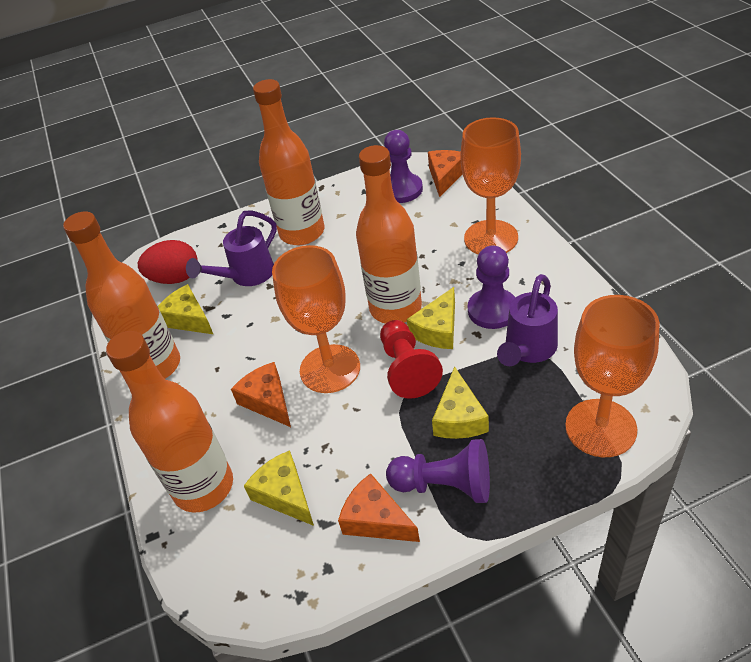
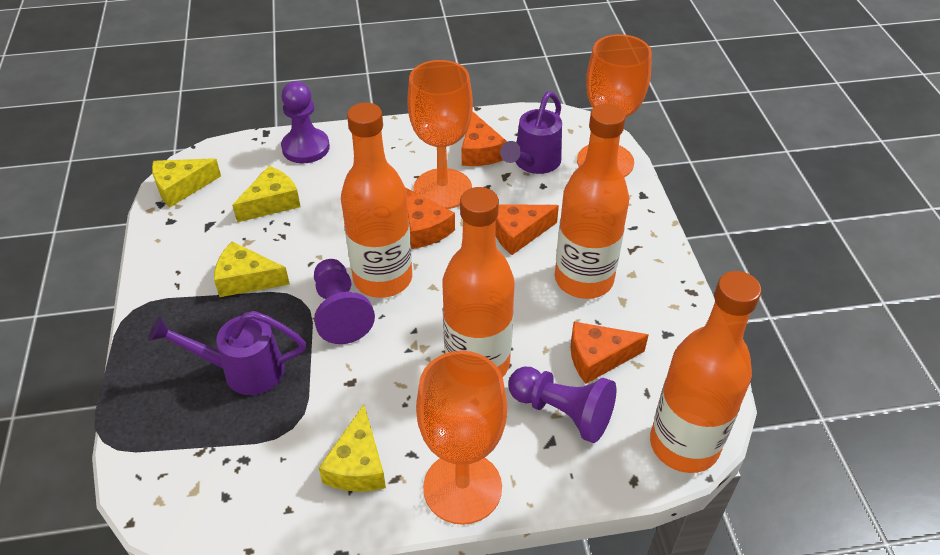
orange cheese: [231,362,291,427] [338,473,420,542] [428,150,462,197] = 3 -> [405,188,455,249] [462,111,507,166] [495,204,559,255] [571,322,649,384] = 4
red egg: [138,240,198,284] = 1 -> none = 0
red pawn: [380,320,443,399] = 1 -> none = 0

